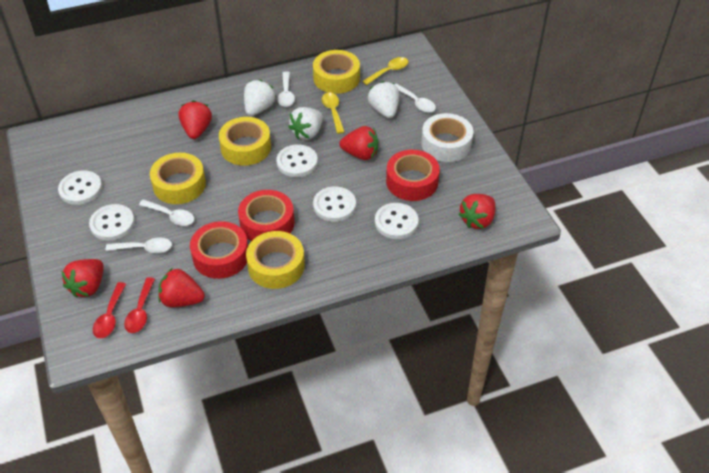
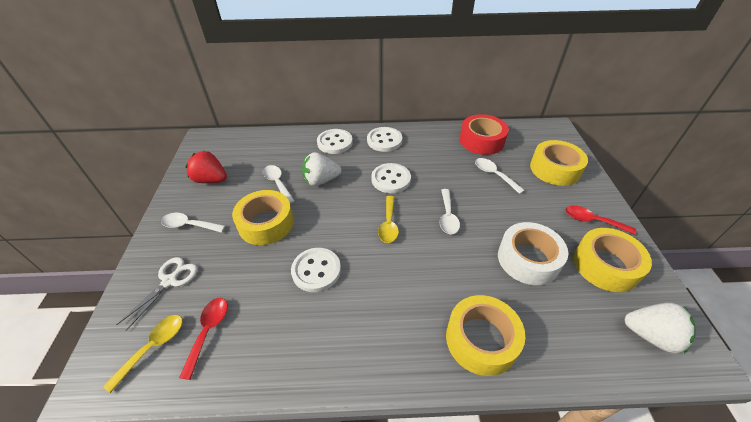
red strawberry: [61,259,104,298] [158,268,205,307] [179,100,212,139] [339,126,378,160] [458,194,496,229] = 5 -> [185,151,227,183] = 1
red tape: [190,221,248,279] [238,190,294,241] [386,150,440,201] = 3 -> [460,114,509,155] = 1
white button: [58,170,102,205] [89,204,135,241] [276,145,318,177] [313,186,356,222] [375,203,419,239] = 5 -> [291,248,341,292] [317,129,353,154] [367,127,402,152] [371,163,411,193] = 4
white scissors: none = 0 -> [116,257,197,331] = 1
white strawberry: [244,80,276,116] [288,107,323,140] [368,81,399,118] = 3 -> [302,152,341,186] [624,302,696,354] = 2

